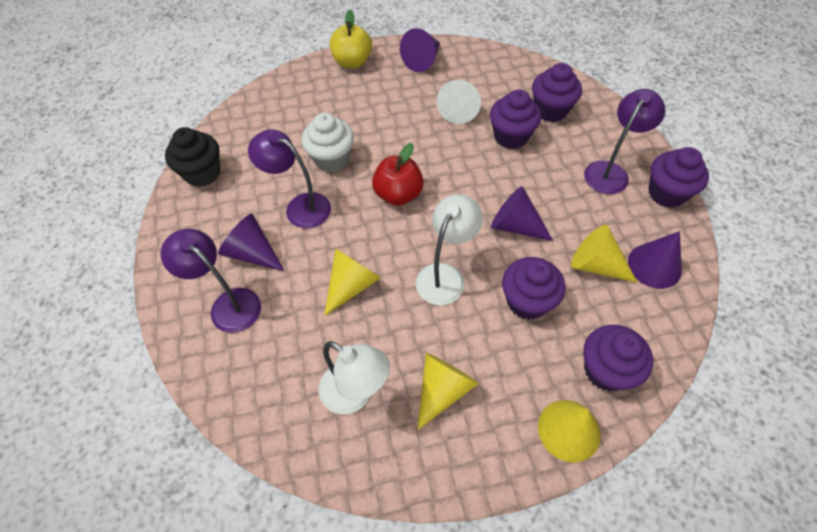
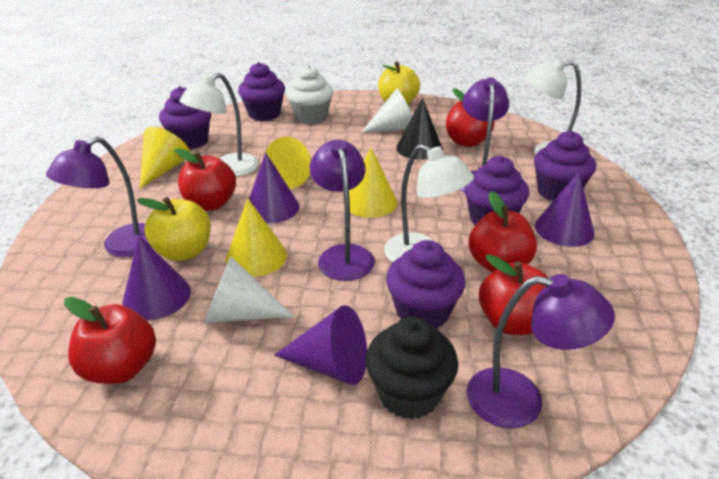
black cone: none = 0 -> [396,98,443,160] = 1
purple lamp: [161,229,261,333] [248,129,331,228] [584,89,665,194] = 3 -> [46,136,153,257] [310,140,375,281] [460,77,509,193] [467,274,615,429] = 4
red apple: [372,143,424,206] = 1 -> [64,297,156,384] [175,148,236,211] [446,88,495,147] [469,191,537,272] [479,254,548,335] = 5
white cone: [436,80,481,124] = 1 -> [204,257,294,323] [361,89,413,133] = 2
white lamp: [318,341,390,415] [416,194,483,305] = 2 -> [179,73,259,176] [384,144,474,262] [526,58,581,154] = 3
yellow apple: [330,10,372,68] = 1 -> [137,197,211,261] [378,61,420,105] = 2

